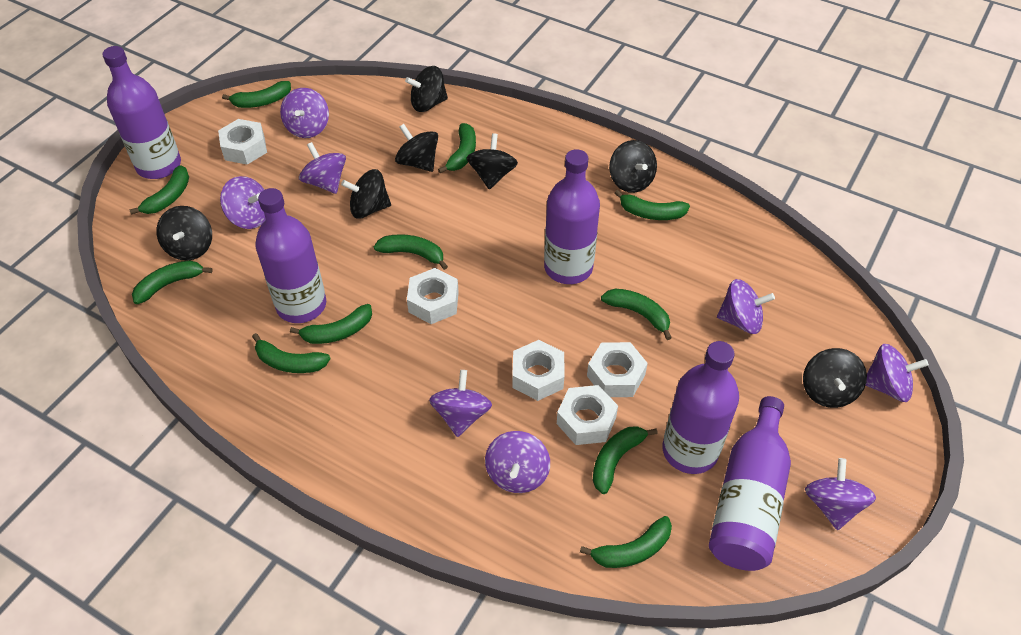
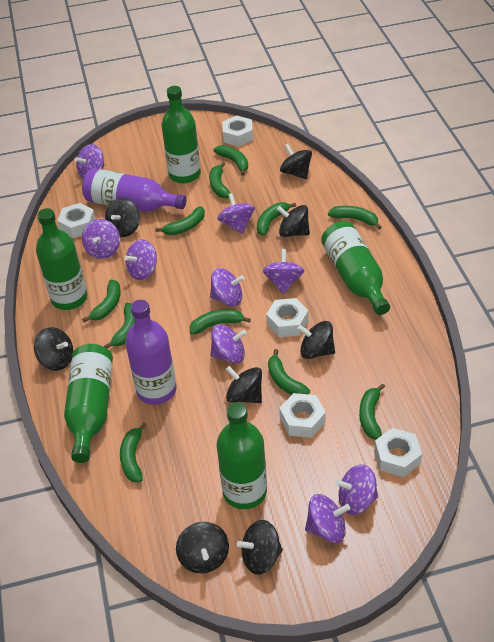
black spinning top: [156,206,212,261] [341,169,391,219] [395,124,438,172] [405,66,448,112] [467,133,518,190] [609,140,657,193] [803,348,867,408] = 7 -> [34,327,73,371] [105,198,140,237] [176,522,229,573] [226,366,262,403] [237,520,283,575] [277,205,310,237] [280,144,312,179] [297,321,335,359] = 8
green bottle: none = 0 -> [36,208,87,310] [64,344,113,463] [161,86,201,183] [217,402,267,509] [321,221,390,315] = 5
purple bottle: [102,46,181,179] [255,188,326,323] [544,149,600,284] [662,341,739,474] [709,396,791,571] = 5 -> [82,168,186,212] [125,300,177,405] = 2
purple spinning top: [220,176,265,229] [280,88,329,138] [299,142,346,194] [429,370,492,437] [485,431,550,493] [717,279,775,334] [805,458,876,530] [865,344,929,402] = 8 -> [75,144,105,179] [82,219,120,259] [124,239,157,280] [210,268,244,306] [210,325,247,363] [217,193,255,234] [263,249,304,294] [305,494,350,543] [335,464,378,515] = 9

